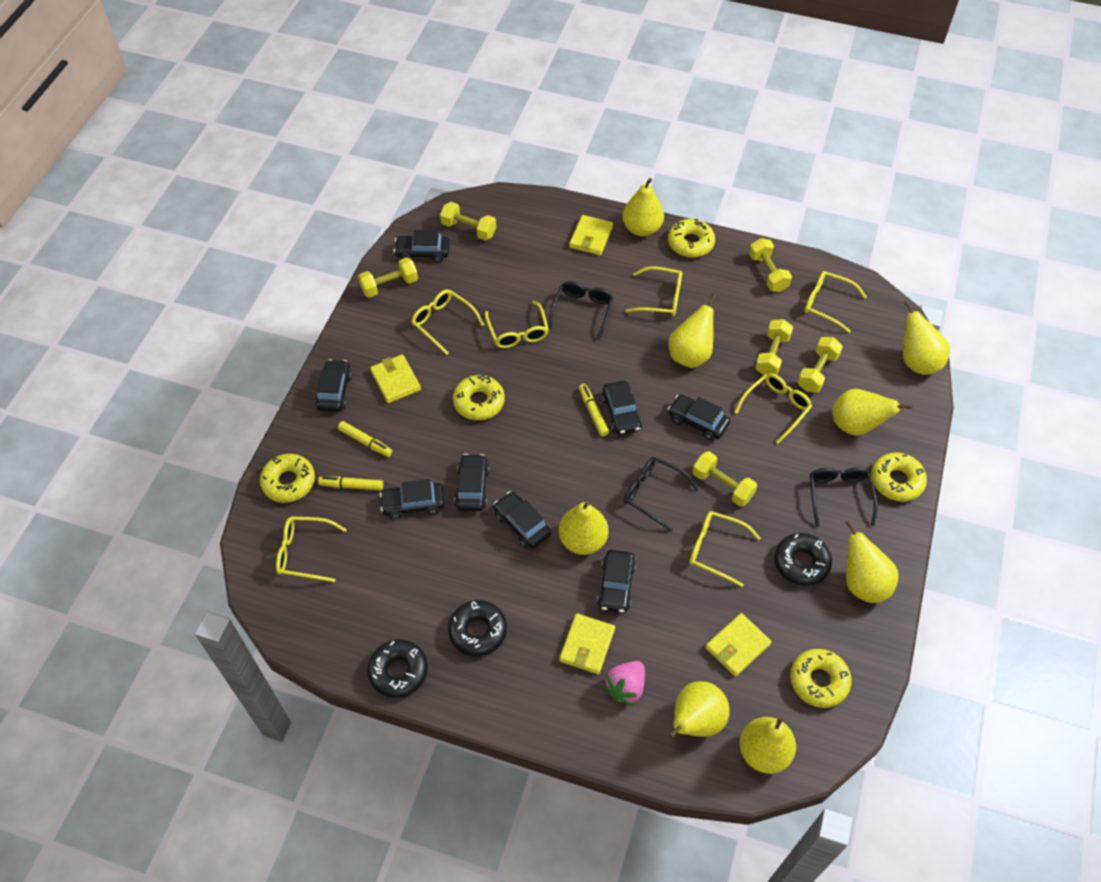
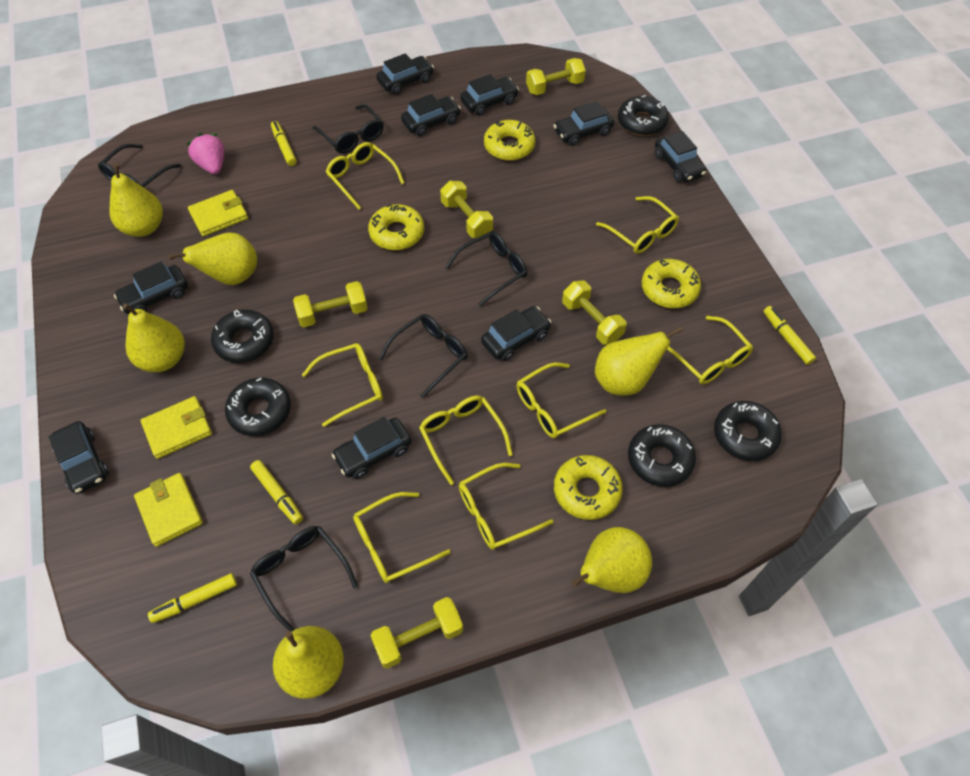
black car: [315,359,352,412] [380,479,445,519] [394,230,450,263] [455,454,490,511] [494,491,551,549] [597,550,636,613] [601,381,642,435] [668,394,730,441] = 8 -> [49,421,109,494] [114,262,188,314] [332,417,412,479] [376,53,434,95] [401,94,461,137] [460,74,519,116] [481,306,551,361] [553,101,614,146] [655,131,706,183] = 9
black donut: [367,640,428,698] [448,600,507,656] [774,533,832,586] = 3 -> [211,310,274,363] [225,378,291,436] [618,95,669,136] [628,424,696,487] [714,401,782,461] = 5
black glasses: [549,281,614,341] [624,457,699,532] [810,467,878,527] = 3 -> [98,144,181,187] [250,526,358,632] [312,104,383,154] [379,314,468,399] [446,231,527,306] = 5
yellow donut: [260,454,315,503] [453,375,505,420] [668,219,715,258] [790,649,852,708] [871,453,927,502] = 5 -> [368,204,424,250] [484,120,535,161] [554,455,623,520] [642,259,701,308] = 4
yellow dumbbell: [358,257,418,298] [440,202,496,240] [692,451,757,507] [749,238,792,292] [755,319,793,375] [798,337,843,392] = 6 -> [293,281,368,327] [370,597,463,669] [440,181,493,238] [526,58,586,95] [562,280,627,345] = 5
yellow glasses: [276,516,347,582] [411,290,484,355] [485,301,549,348] [625,266,682,316] [689,511,761,587] [734,373,812,444] [804,271,867,333] = 7 -> [302,343,383,427] [326,142,404,210] [353,492,451,583] [419,396,513,485] [459,463,554,550] [516,362,606,438] [596,196,679,254] [667,316,753,384] = 8
yellow marker: [318,476,383,490] [338,421,392,457] [579,384,609,436] = 3 -> [148,573,237,623] [250,460,303,524] [271,121,297,166] [763,306,816,365] = 4
yellow pear: [559,501,609,555] [622,178,664,236] [668,294,716,368] [669,681,730,739] [739,716,796,774] [832,389,912,436] [846,520,899,603] [903,300,950,375] = 8 -> [109,163,163,237] [123,303,185,372] [168,232,257,285] [273,626,344,699] [572,527,652,593] [595,326,683,396] = 6
yellow wallet: [370,354,421,403] [559,613,615,674] [569,215,613,255] [705,613,772,677] = 4 -> [134,473,203,547] [141,396,212,459] [188,190,248,237] = 3

